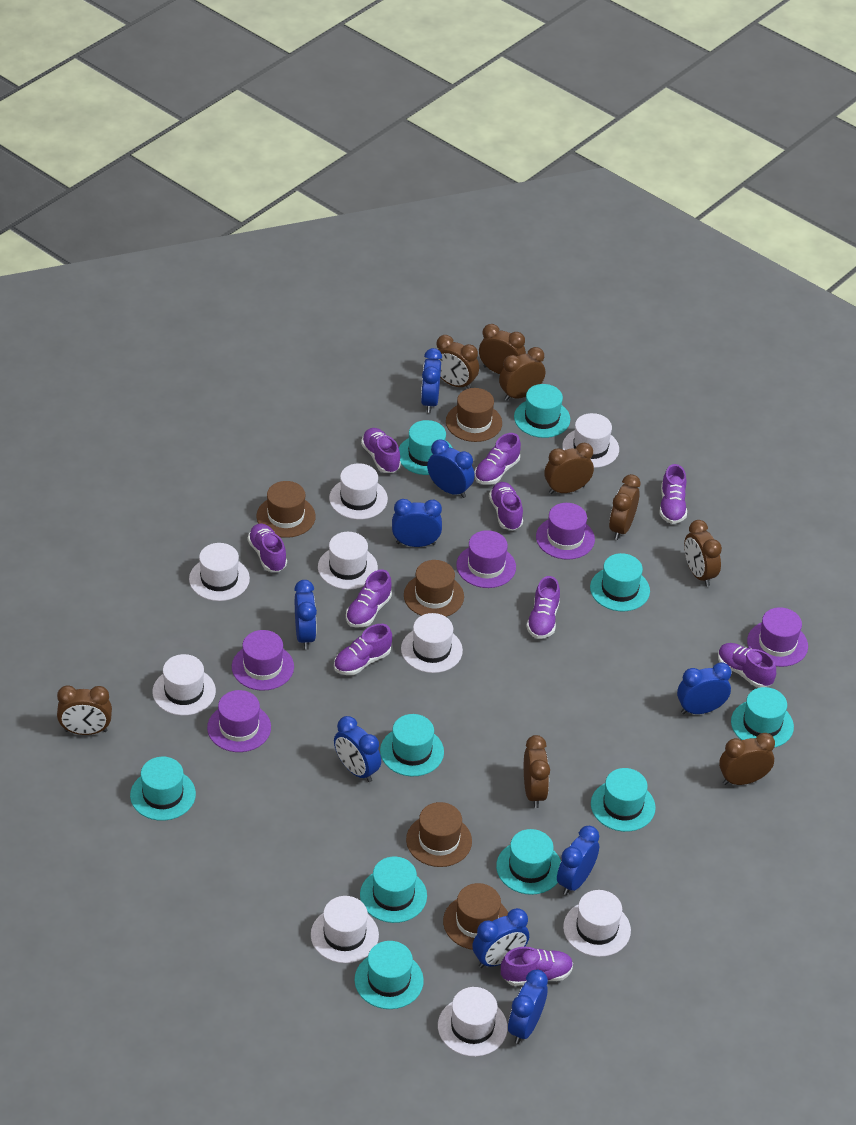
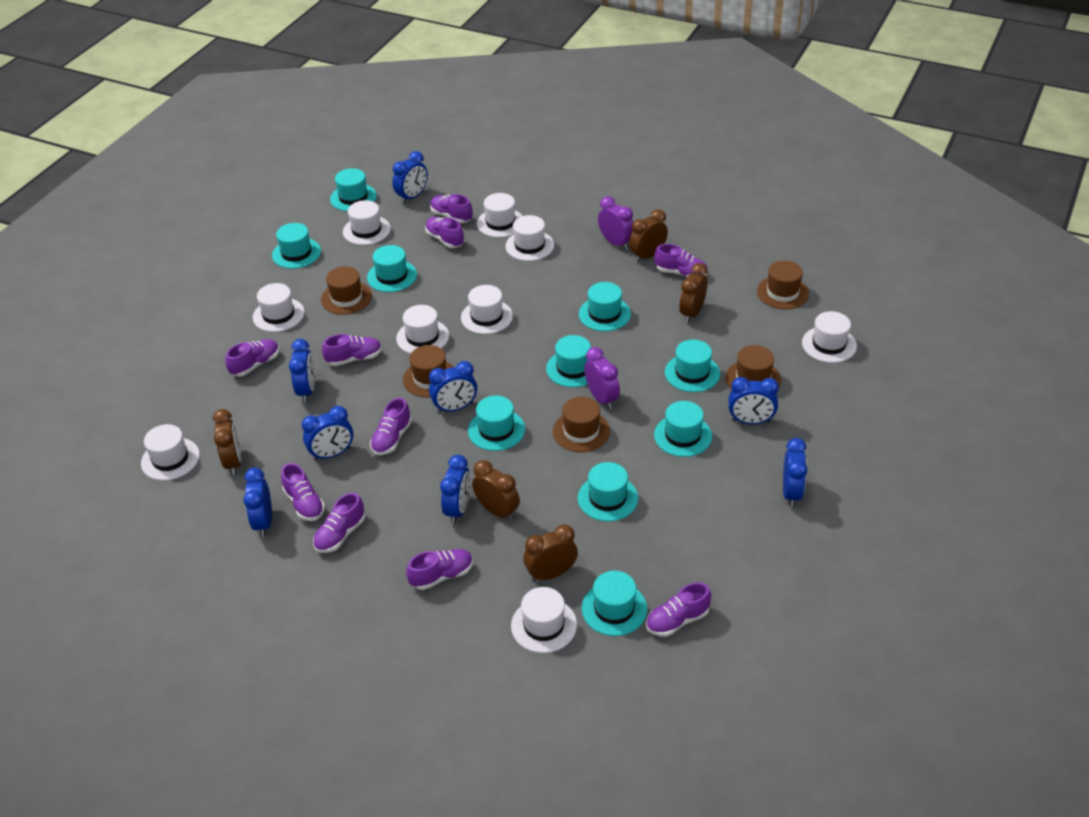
blue clock: [294,580,317,650] [334,716,381,782] [392,499,442,547] [421,348,442,413] [427,440,475,498] [472,908,529,968] [508,970,548,1044] [557,826,599,895] [677,662,731,714] = 9 -> [243,468,272,537] [289,339,315,402] [302,406,353,461] [392,151,428,204] [429,361,477,413] [440,455,471,524] [729,377,779,424] [783,438,808,507] = 8
brown clock: [57,686,112,735] [436,335,479,389] [479,324,526,374] [499,347,545,401] [524,735,550,808] [545,443,594,494] [609,474,640,540] [684,520,722,586] [719,733,775,785] = 9 -> [213,409,241,475] [472,460,520,521] [523,524,578,582] [629,209,668,263] [679,263,708,323] = 5
purple clock: none = 0 -> [584,347,620,409] [598,196,633,250] = 2
purple hat: [207,690,271,752] [232,630,294,691] [456,530,516,588] [536,503,595,560] [747,607,808,667] = 5 -> none = 0

